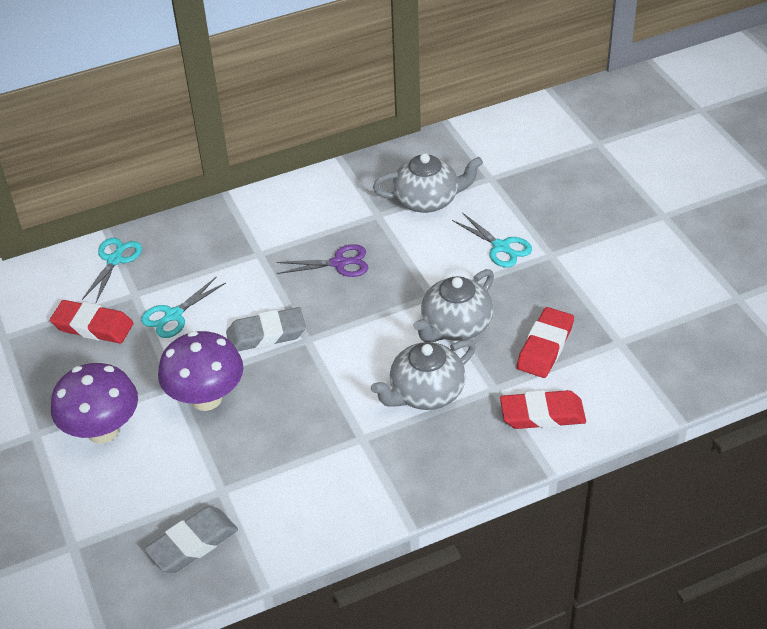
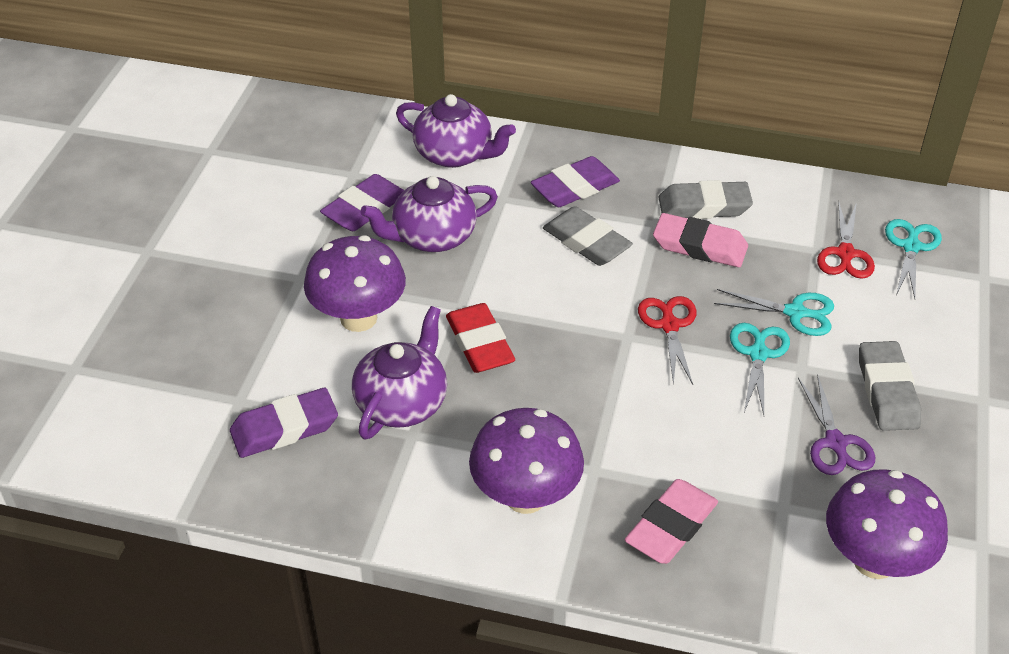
grey eraser: [144,506,238,573] [226,307,306,351] = 2 -> [543,206,633,266] [659,180,753,219] [859,341,921,431] = 3
grey teapot: [371,340,476,410] [373,153,483,213] [414,269,494,342] = 3 -> none = 0
pink eraser: none = 0 -> [625,479,718,564] [653,213,748,267] = 2
purple eraser: none = 0 -> [230,388,338,458] [320,174,404,231] [531,156,620,207] = 3
purple mushroom: [51,363,138,444] [158,331,244,411] = 2 -> [304,235,406,332] [469,408,584,514] [826,469,948,579] = 3
purple teapot: none = 0 -> [352,306,447,440] [360,176,498,252] [396,94,516,168] = 3
red eraser: [50,300,133,343] [500,390,586,429] [517,307,574,378] = 3 -> [446,303,515,373] = 1
red scissors: none = 0 -> [638,296,696,385] [817,201,875,279] = 2

